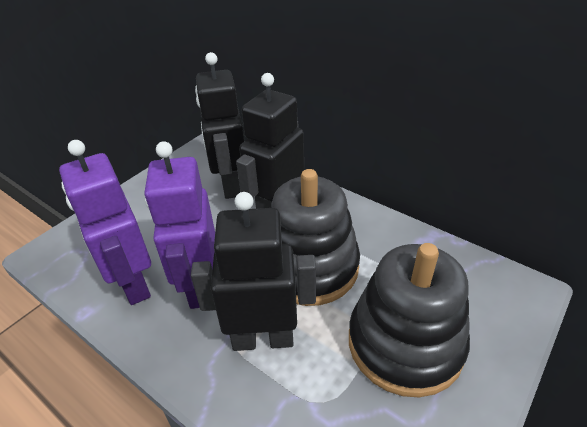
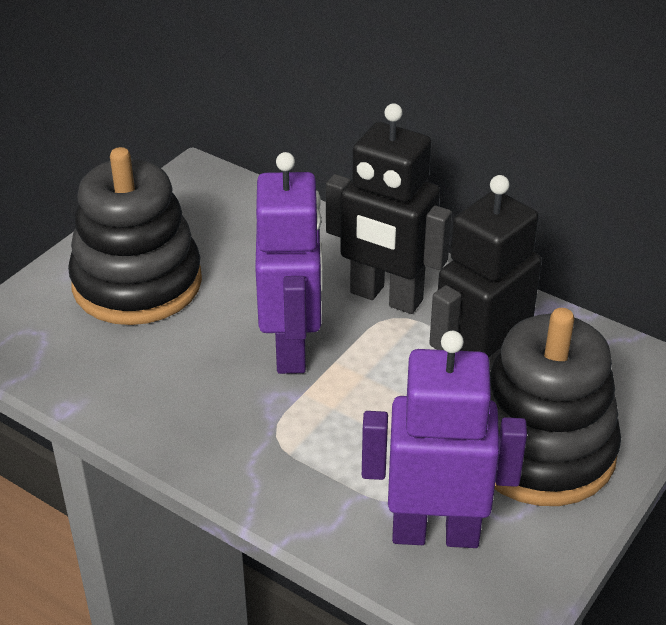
black robot: [191,192,316,351] [195,52,244,199] [236,73,304,209] = 3 -> [326,103,452,314] [429,175,542,370] = 2

